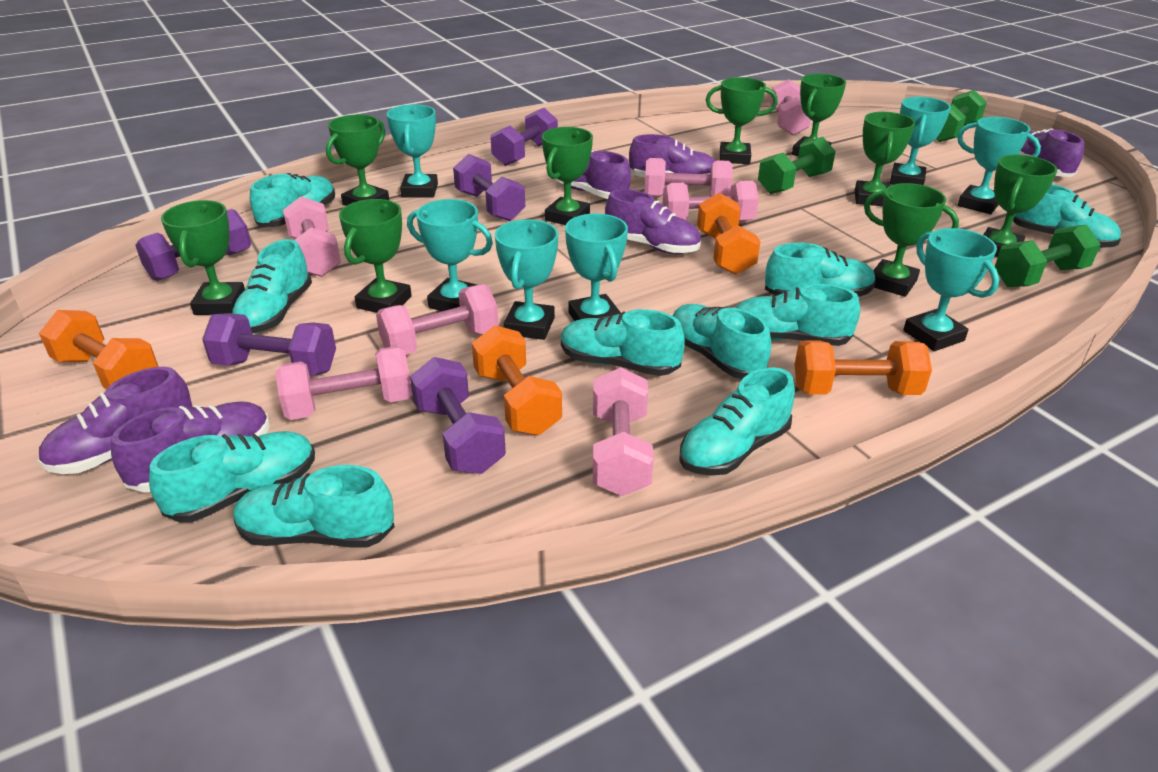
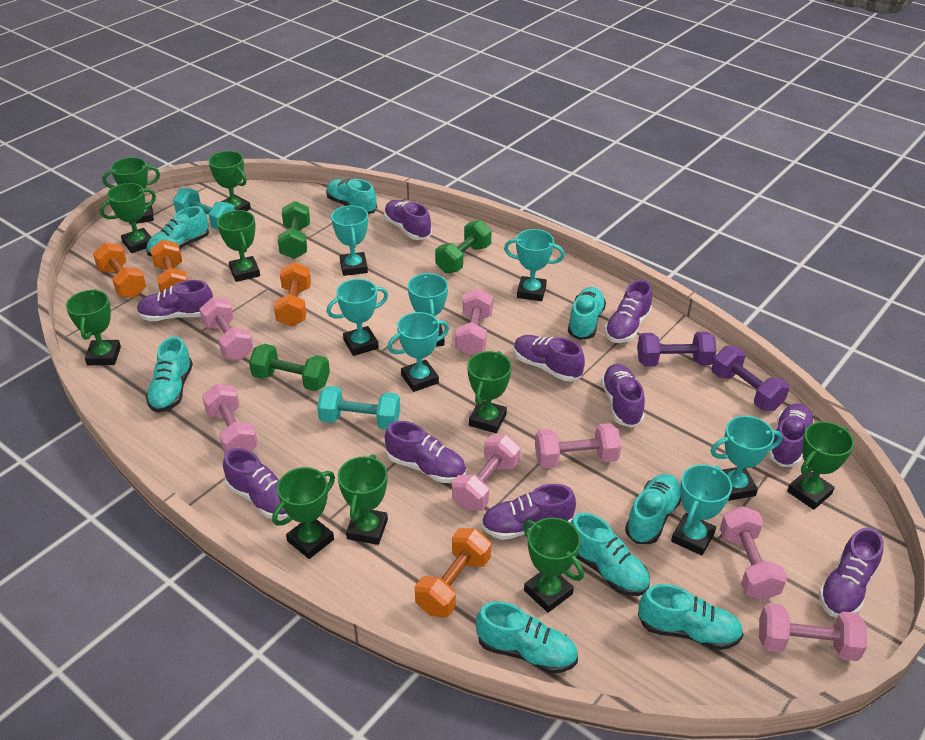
green trophy: [161,200,245,315] [326,115,389,206] [339,199,412,313] [542,127,593,225] [706,77,778,164] [792,74,846,156] [855,112,915,206] [864,183,959,297] [983,155,1057,257] = 9 -> [66,289,121,365] [100,183,156,253] [102,157,160,225] [209,151,251,211] [217,210,260,282] [272,467,335,559] [338,455,388,545] [467,351,512,433] [523,517,584,613] [787,421,854,510] = 10
purple dumbbell: [135,209,251,281] [202,313,336,376] [410,357,506,474] [453,154,525,221] [490,108,558,166] = 5 -> [637,332,717,366] [712,346,789,411] = 2
purple shoe: [38,367,193,474] [111,401,270,493] [556,151,631,199] [605,189,701,254] [629,134,715,177] [1018,128,1084,177] = 6 -> [137,280,213,321] [223,448,288,520] [384,200,432,240] [385,421,466,483] [481,484,576,540] [514,335,585,381] [601,364,645,427] [605,280,652,343] [768,403,815,467] [819,528,884,617] = 10
turquoise dumbbell: none = 0 -> [173,188,235,230] [317,386,400,429] = 2
turquoise shoe: [149,431,315,523] [232,239,312,334] [233,465,395,547] [250,173,335,227] [561,309,685,376] [673,304,771,379] [679,367,795,476] [735,284,860,346] [765,243,876,297] [1013,184,1121,248] = 10 -> [146,206,209,257] [146,336,193,413] [326,179,377,214] [476,601,578,674] [568,287,606,340] [570,513,650,596] [625,474,682,544] [638,584,744,650] = 8

